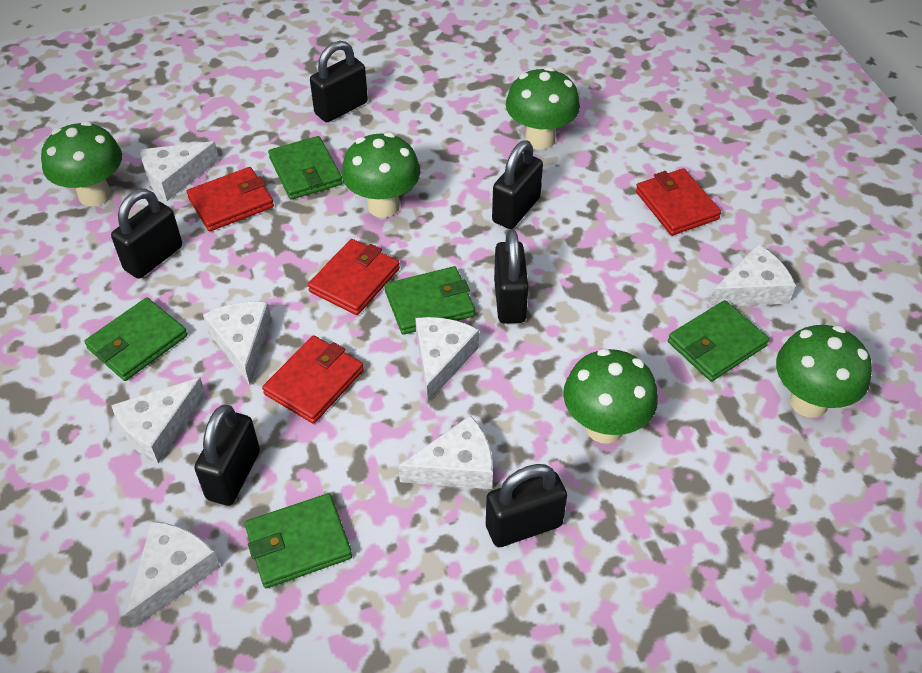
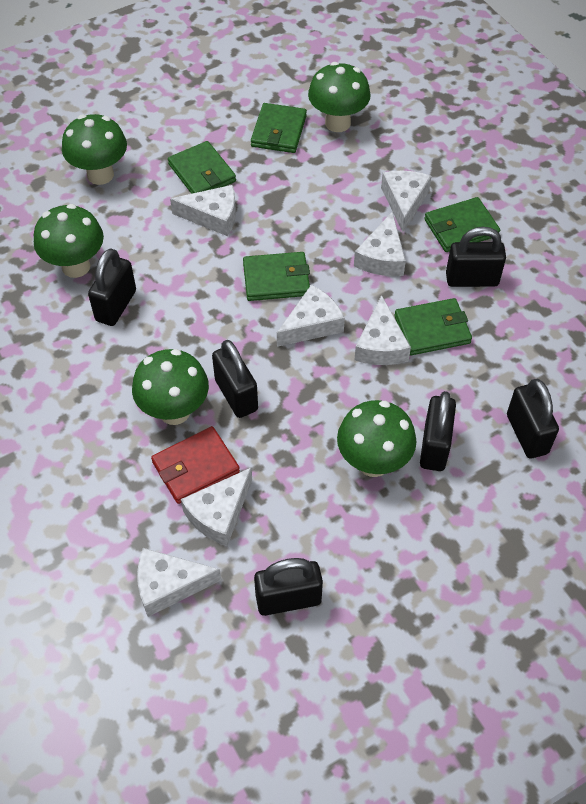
red wallet: [187,167,274,231] [262,336,364,424] [308,239,400,315] [636,168,721,235] = 4 -> [151,426,240,504] = 1

